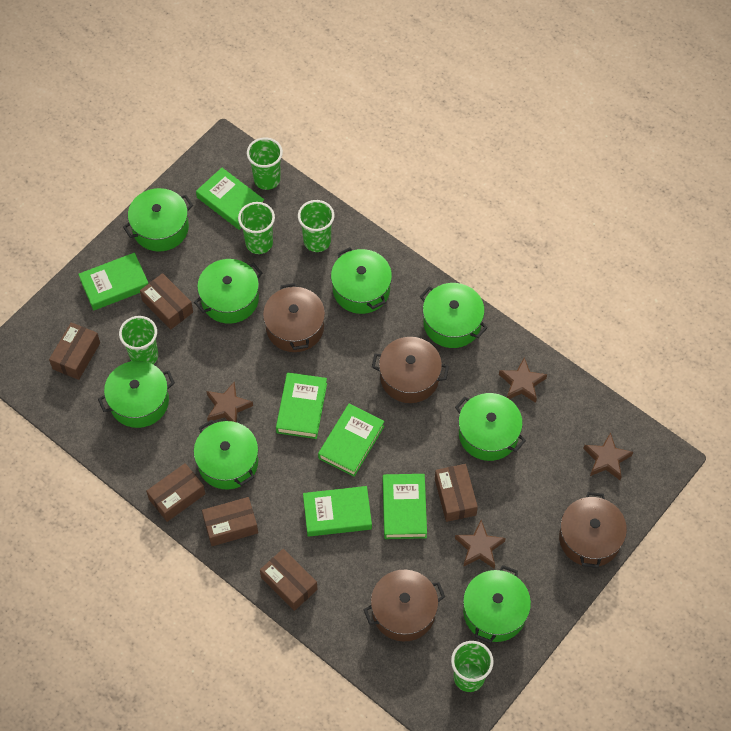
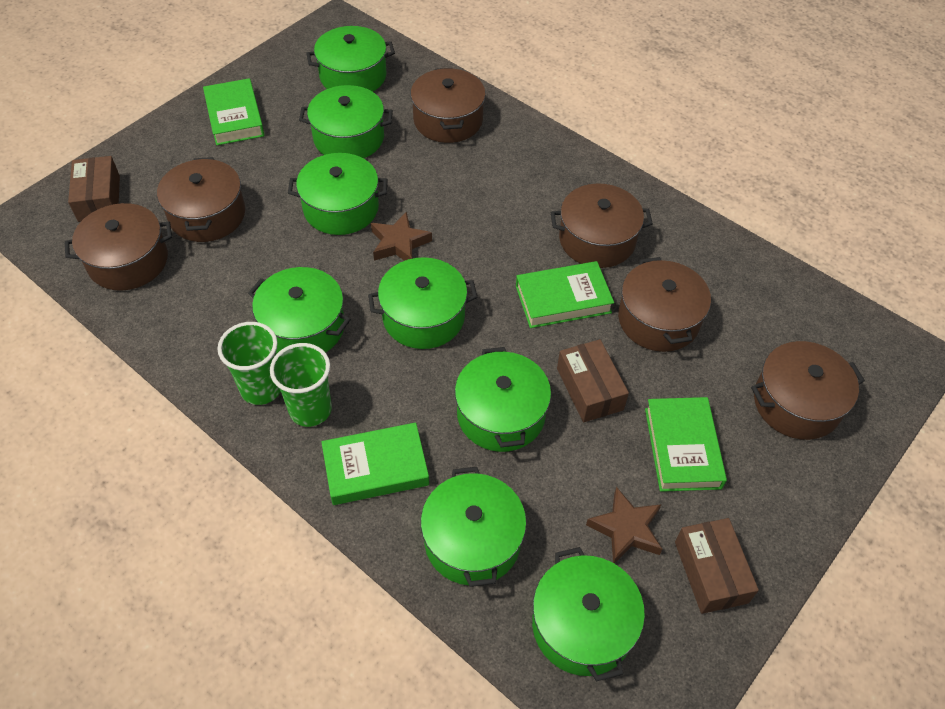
brown box: [49,322,100,380] [140,273,193,329] [146,463,206,522] [202,497,258,546] [260,549,318,611] [435,464,478,522] = 6 -> [68,156,120,222] [557,339,629,422] [675,518,759,614] = 3
brown pot: [263,283,325,352] [364,570,445,642] [372,337,449,403] [559,492,627,568] = 4 -> [65,203,172,291] [157,157,245,242] [411,68,486,143] [551,184,653,268] [618,257,711,352] [751,341,865,440] = 6
brown star: [206,382,253,422] [455,520,506,569] [499,357,547,403] [583,432,633,480] = 4 -> [371,212,432,261] [586,487,662,563] = 2
green book: [78,253,149,311] [196,168,264,230] [276,372,327,439] [303,486,372,537] [318,404,385,477] [383,474,427,539] = 6 -> [203,78,265,145] [321,422,429,505] [516,261,614,328] [645,397,727,492] = 4
green cup: [119,316,158,364] [238,202,275,254] [247,137,283,190] [298,200,334,252] [451,641,493,692] = 5 -> [217,322,281,405] [270,343,332,427] = 2

